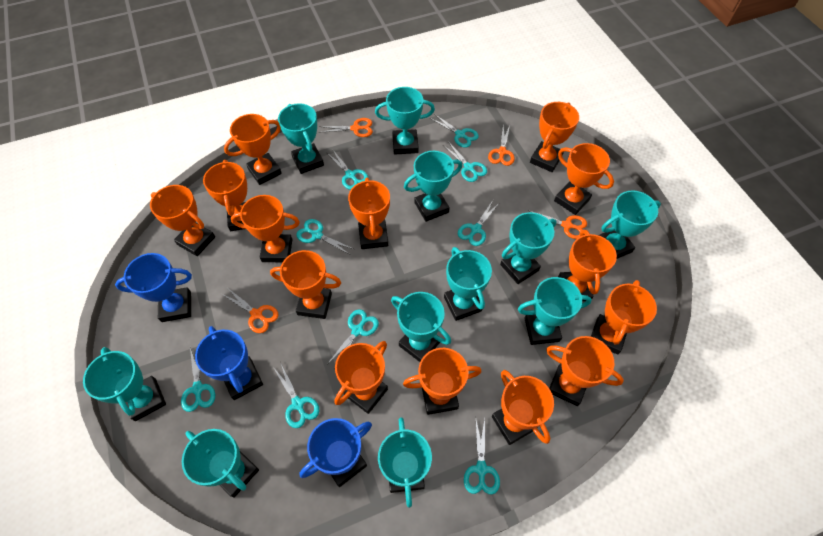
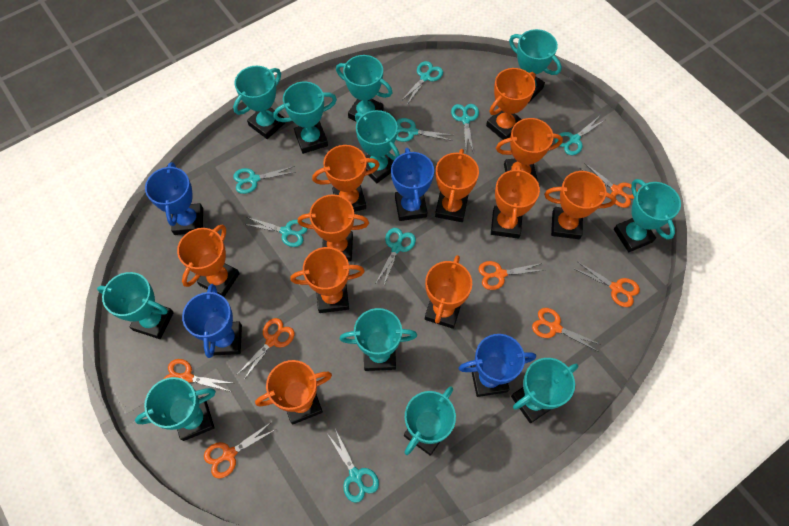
blue trophy: [115,253,192,322] [195,326,263,400] [300,418,372,487] = 3 -> [145,162,203,235] [182,284,242,358] [391,148,434,221] [459,334,536,397] = 4
orange scissors: [222,289,278,333] [319,118,373,137] [488,125,515,166] [528,210,587,239] = 4 -> [164,359,232,392] [204,423,275,479] [238,318,295,381] [478,261,544,290] [532,308,602,352] [573,262,640,307] [579,163,638,208] = 7
orange trophy: [150,185,215,256] [203,160,247,231] [224,114,282,185] [231,195,300,262] [270,250,341,319] [335,341,388,414] [348,178,390,249] [403,348,481,415] [492,370,554,445] [530,102,579,172] [546,336,624,406] [554,143,614,215] [558,230,617,301] [591,280,657,354] = 14 -> [177,224,240,297] [255,360,332,425] [290,247,365,313] [298,194,369,261] [312,145,380,212] [425,255,472,329] [435,149,479,222] [486,68,536,140] [491,165,540,239] [496,118,563,180] [544,171,616,239] = 11
turquoise scissors: [181,343,215,412] [273,364,319,428] [296,219,353,254] [327,149,368,190] [328,309,379,369] [430,114,479,148] [443,143,487,182] [458,200,499,246] [464,419,500,495] = 9 -> [233,166,296,194] [244,217,308,247] [328,429,379,503] [376,228,416,287] [396,118,452,142] [401,61,443,105] [451,104,479,151] [555,117,605,155] = 8

